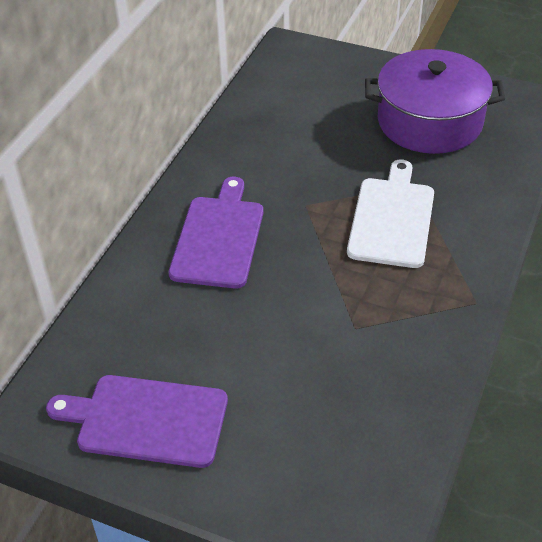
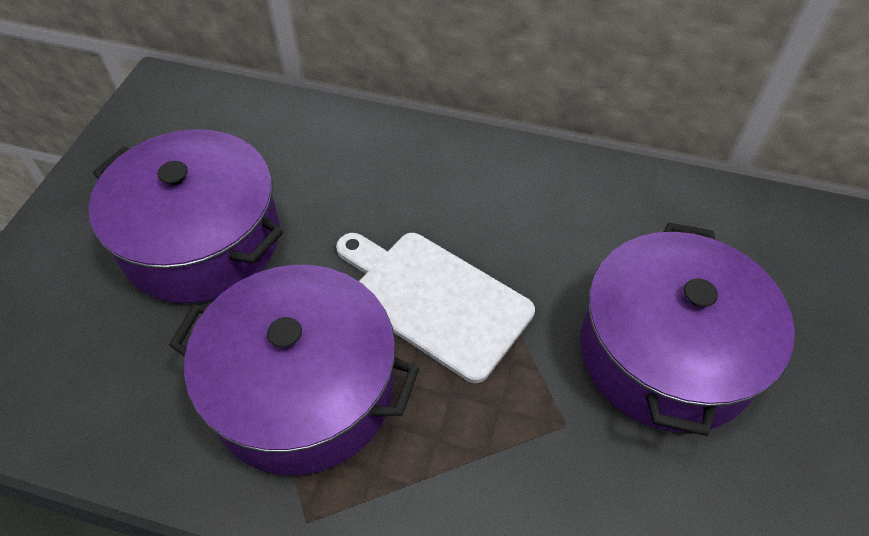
purple cutting board: [46,375,228,468] [169,177,263,289] = 2 -> none = 0
purple pot: [365,49,505,154] = 1 -> [89,129,283,303] [169,265,419,475] [580,223,795,436] = 3

